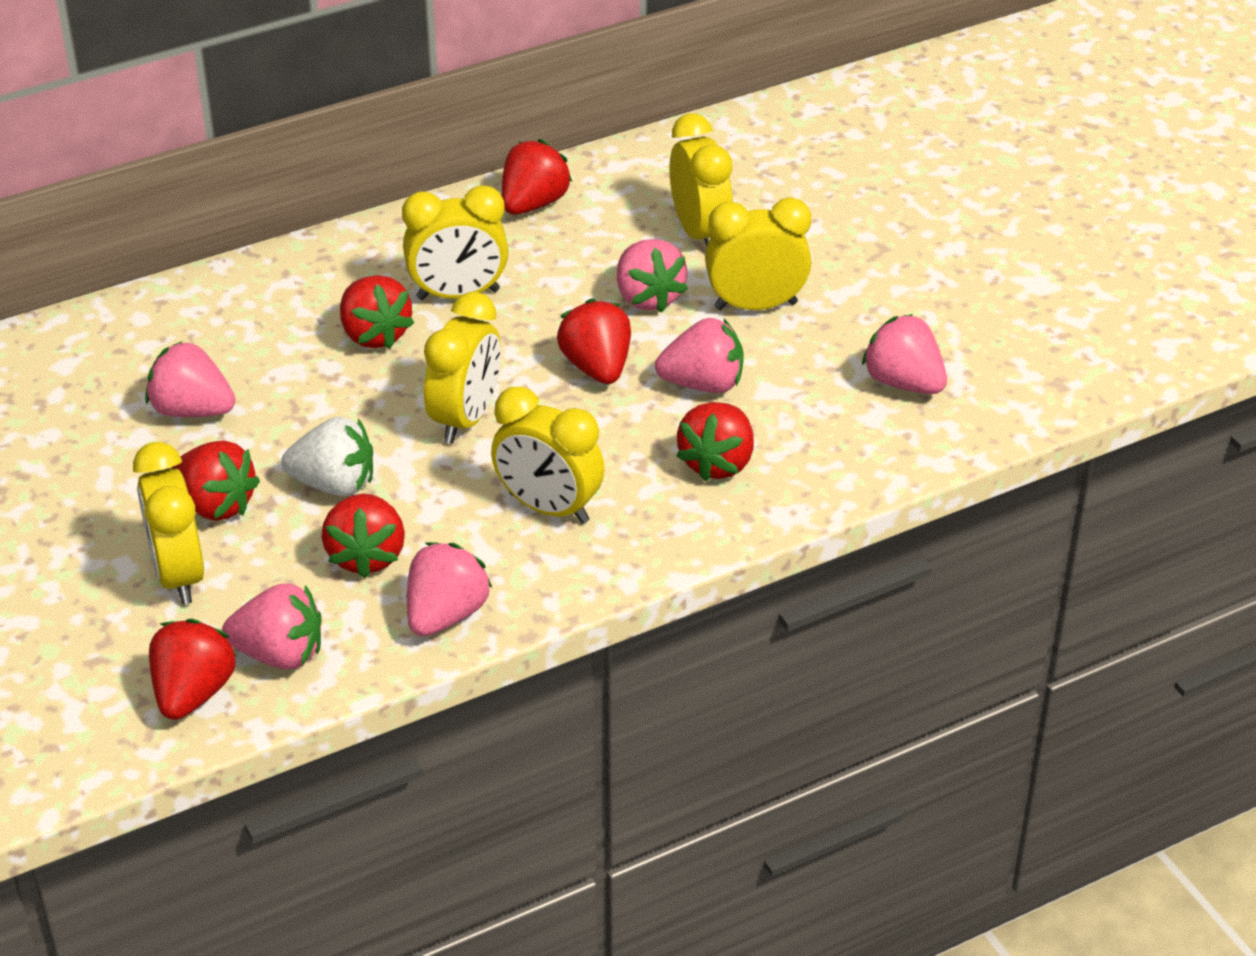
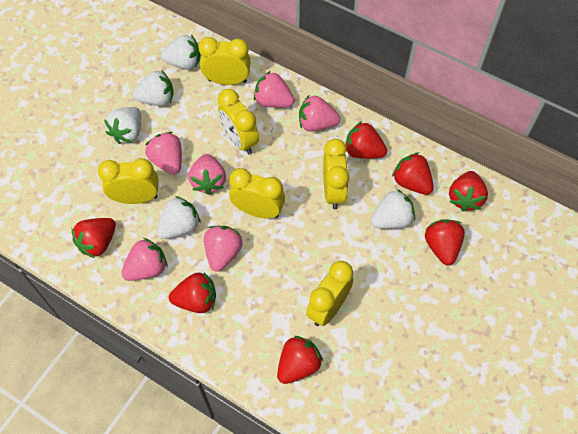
white strawberry: [281,417,373,496] = 1 -> [104,107,141,144] [132,70,173,106] [157,196,201,239] [161,35,200,70] [371,189,415,229] = 5

